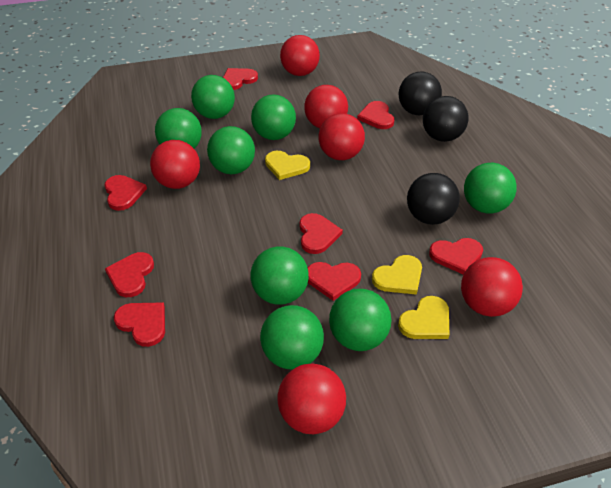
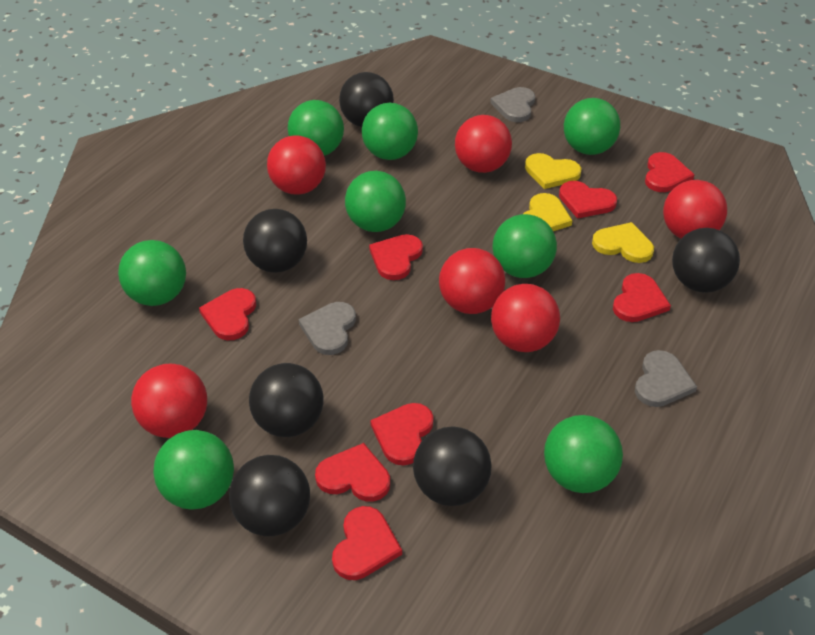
black ball: [399,72,442,115] [407,173,460,225] [423,96,469,142] = 3 -> [229,455,310,536] [243,209,307,273] [249,363,324,437] [339,72,394,127] [413,427,492,506] [672,228,740,293] = 6
grey heart: none = 0 -> [299,302,356,355] [490,87,535,122] [635,350,697,407] = 3

